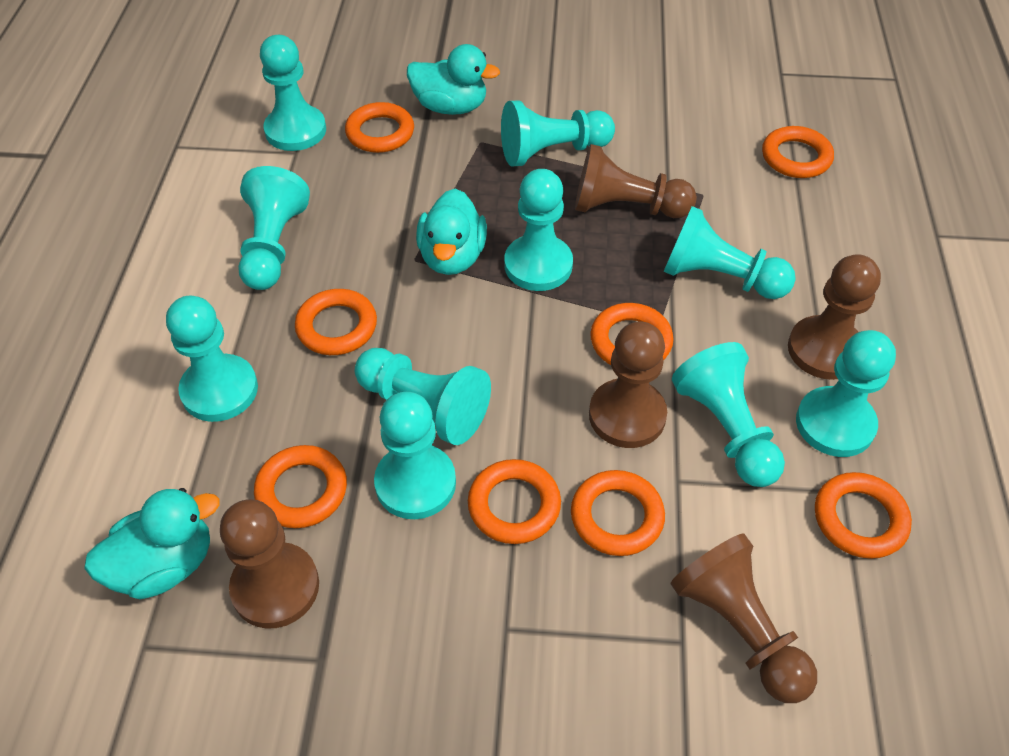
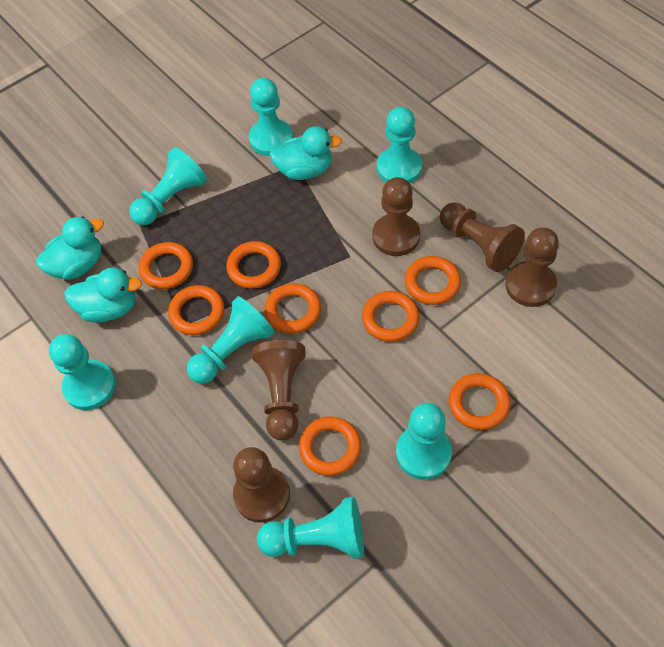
turquoise pawn: [166,296,258,422] [238,166,310,290] [260,35,326,151] [355,348,491,445] [374,392,456,519] [501,100,615,166] [504,169,573,291] [664,206,796,299] [672,342,785,487] [796,330,896,457] = 10 -> [49,334,116,410] [129,147,207,226] [187,296,275,384] [249,78,293,156] [257,497,364,559] [377,107,422,183] [396,403,452,480] = 7

